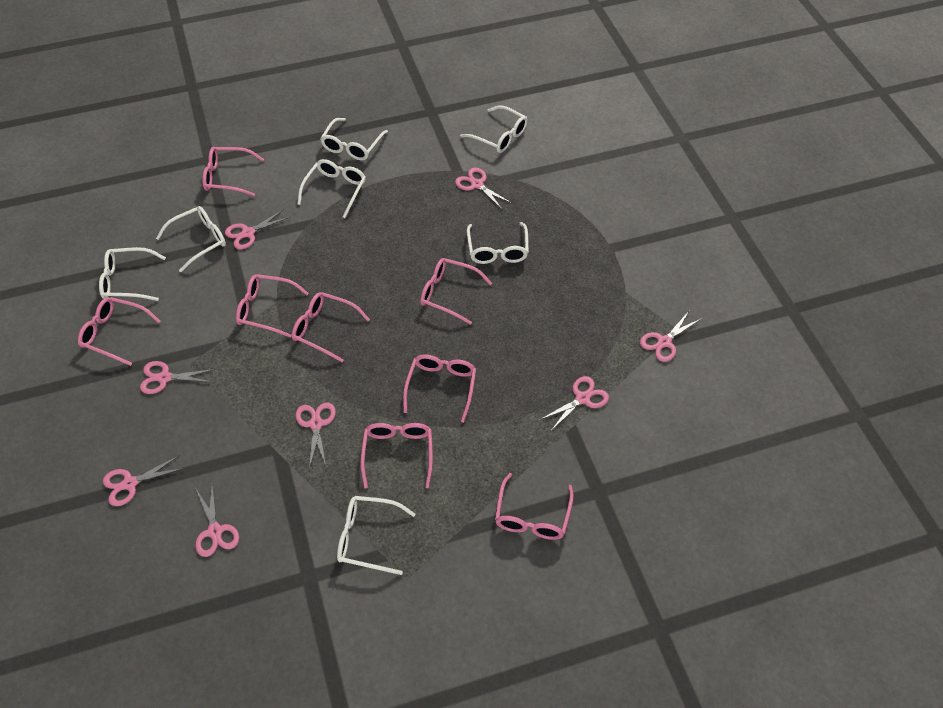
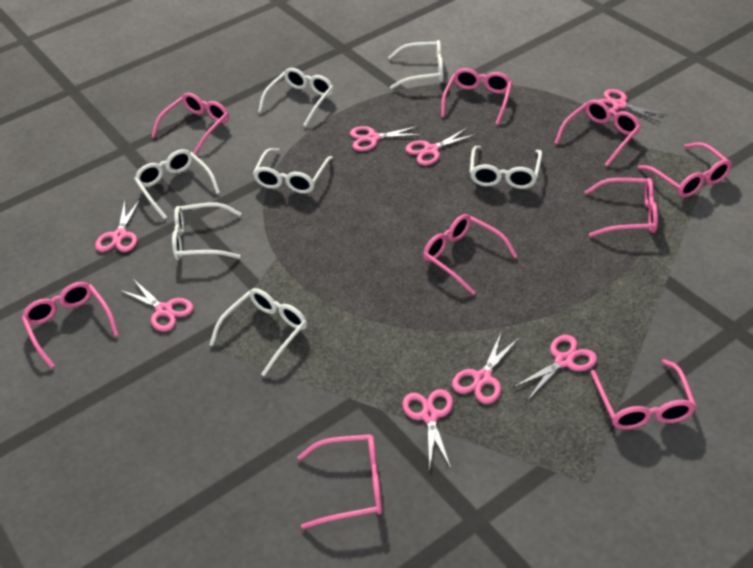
pink glasses: [78,297,161,366] [202,147,264,196] [236,274,309,338] [292,292,370,362] [360,423,433,488] [403,354,476,423] [420,258,492,325] [495,473,574,540] = 8 -> [21,282,119,368] [152,92,229,154] [297,434,383,529] [423,214,518,295] [441,68,512,125] [555,100,641,167] [585,178,658,237] [591,359,696,430] [638,142,732,198] = 9

